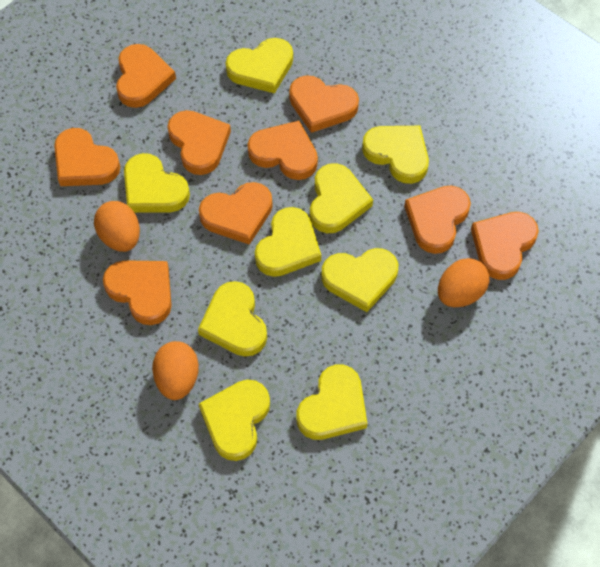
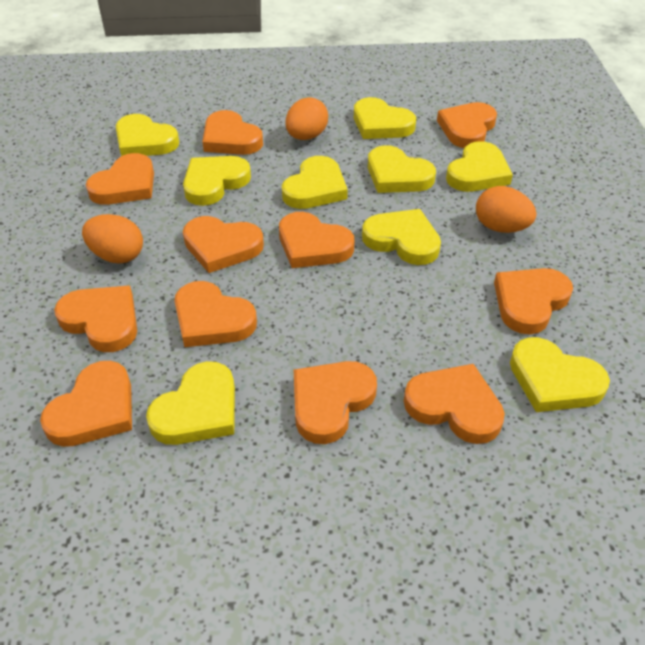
orange heart: [54,128,120,186] [103,260,172,325] [116,44,176,108] [167,110,231,175] [199,182,273,245] [247,121,318,180] [289,75,359,133] [404,186,471,254] [471,212,539,280] = 9 -> [40,361,132,447] [54,286,137,352] [86,153,154,205] [174,281,257,347] [183,216,264,273] [202,110,263,155] [279,212,355,268] [294,361,377,444] [404,364,505,444] [437,102,497,148] [494,268,573,334] = 11

